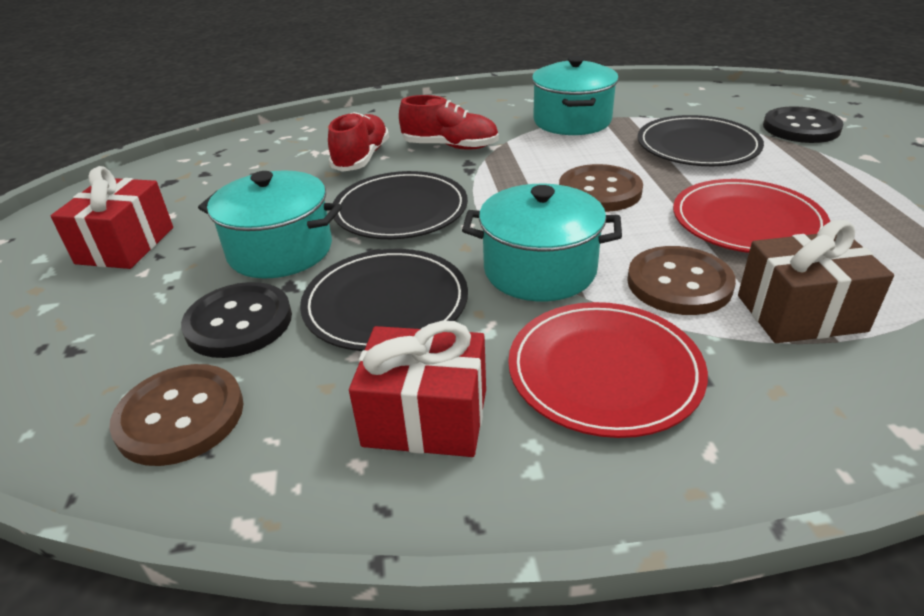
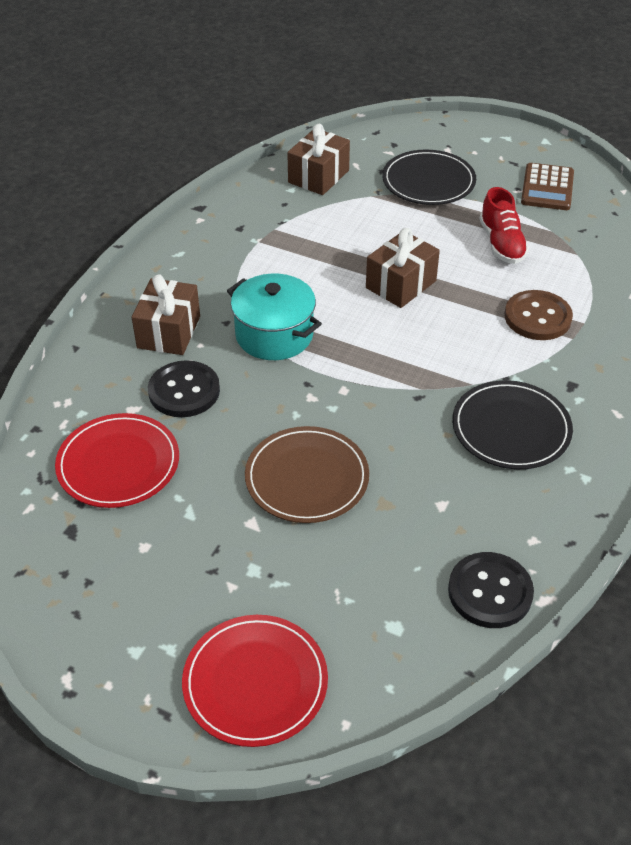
black plate: [300,249,468,351] [333,171,468,239] [637,115,764,166] = 3 -> [382,150,476,205] [452,380,573,469] = 2
brown button: [109,364,244,466] [559,164,643,212] [627,246,736,315] = 3 -> [505,290,573,340] = 1
brown calculator: none = 0 -> [521,163,574,210] = 1
brown gift: [738,220,894,343] = 1 -> [132,274,200,355] [287,124,350,195] [366,228,440,308] = 3
brown plate: none = 0 -> [245,426,369,523] = 1
red gift: [51,166,173,269] [349,321,486,457] = 2 -> none = 0
red shoe: [328,112,389,172] [399,95,499,150] = 2 -> [479,187,529,264] = 1
turquoise pot: [198,170,342,278] [462,184,622,301] [532,56,619,135] = 3 -> [227,274,322,360] = 1

